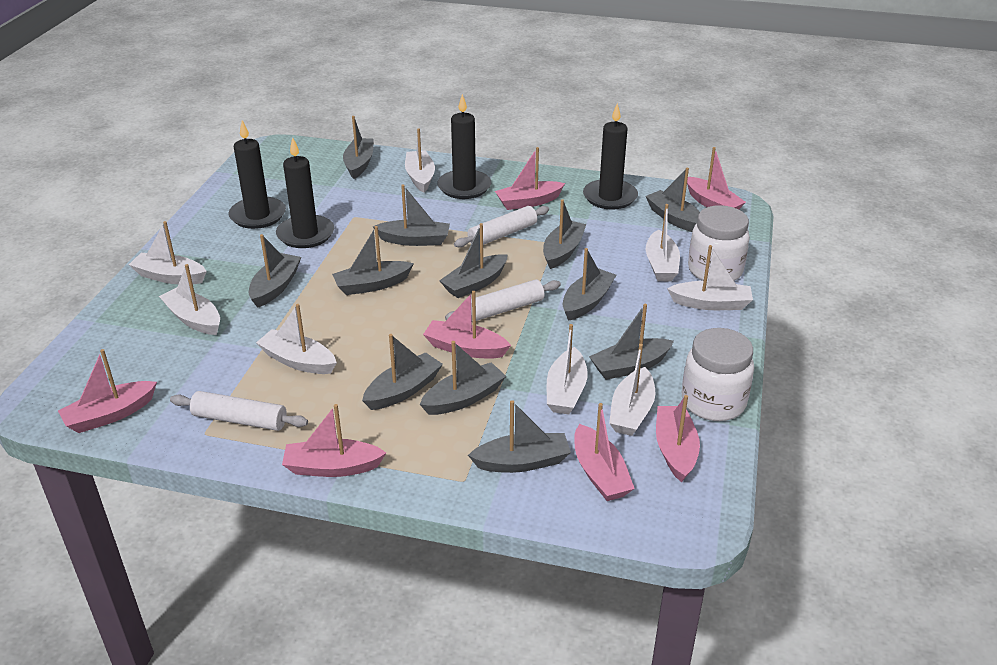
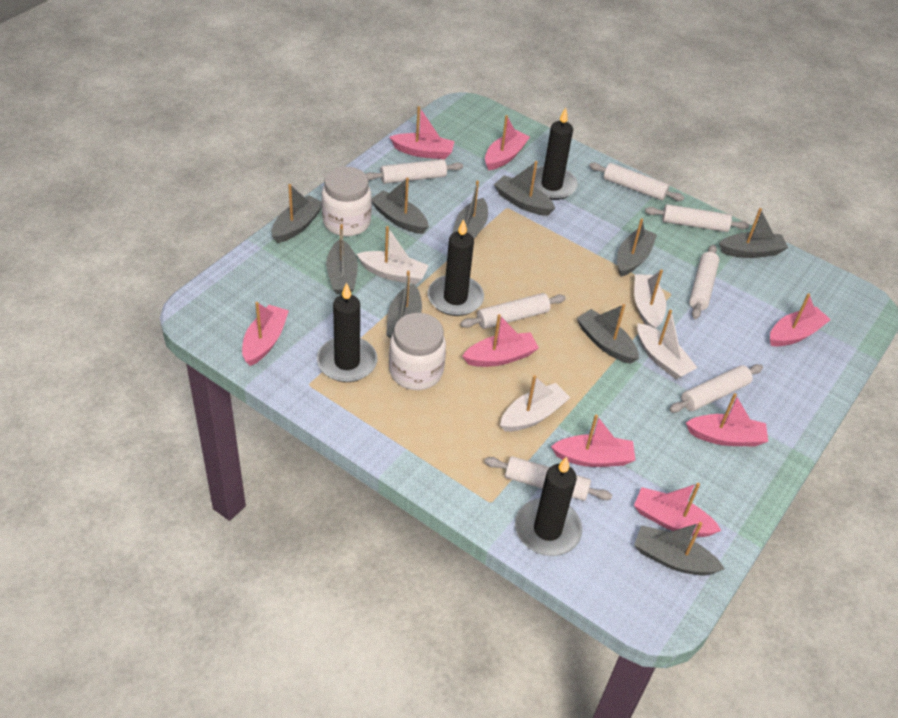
grey boat: [249,234,301,308] [332,226,414,295] [343,116,373,179] [362,334,443,410] [373,185,450,246] [420,341,506,415] [439,223,507,298] [468,400,571,473] [543,199,587,269] [563,248,617,321] [589,304,674,380] [645,168,700,232] = 12 -> [272,184,322,243] [326,224,358,295] [371,177,429,234] [386,271,422,339] [453,181,488,239] [494,161,555,216] [576,304,639,364] [617,218,657,277] [634,522,725,576] [719,208,788,258] = 10
pink boat: [58,349,157,433] [282,404,386,477] [423,291,511,358] [495,147,565,210] [574,403,635,501] [656,395,700,482] [687,147,746,209] = 7 -> [242,302,289,366] [389,106,455,159] [462,314,539,367] [485,115,530,170] [551,414,635,467] [634,483,722,537] [686,393,768,446] [770,293,831,347] = 8
white boat: [129,221,207,284] [159,264,220,335] [256,304,337,374] [405,128,435,193] [547,324,588,414] [609,344,655,436] [646,204,680,281] [667,245,753,310] = 8 -> [356,226,429,284] [500,375,570,432] [634,269,666,329] [637,310,697,379] = 4
white rolling pin: [170,391,308,431] [445,279,561,321] [454,206,549,248] = 3 -> [366,159,463,184] [460,293,566,329] [484,456,612,501] [589,162,684,201] [645,204,749,232] [669,364,763,413] [689,245,719,319] = 7

